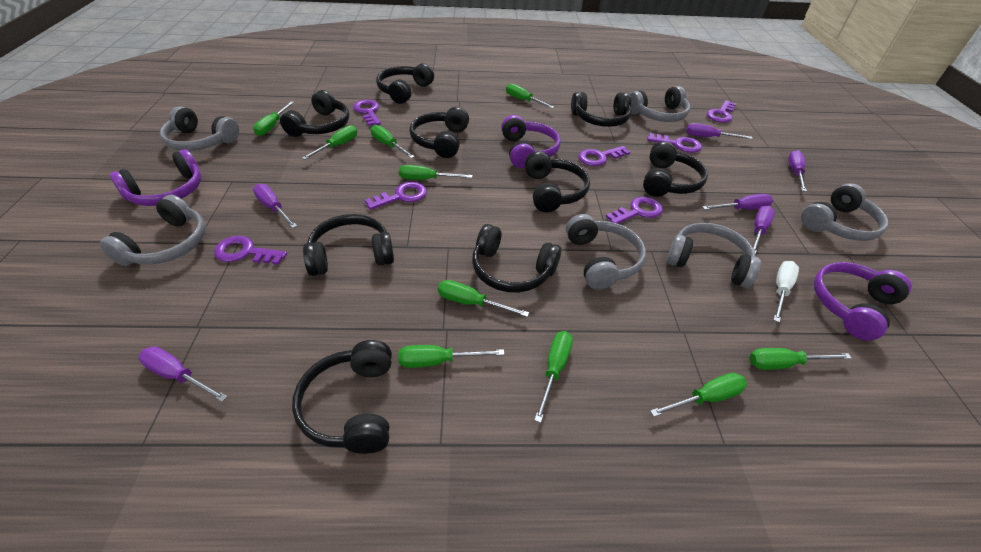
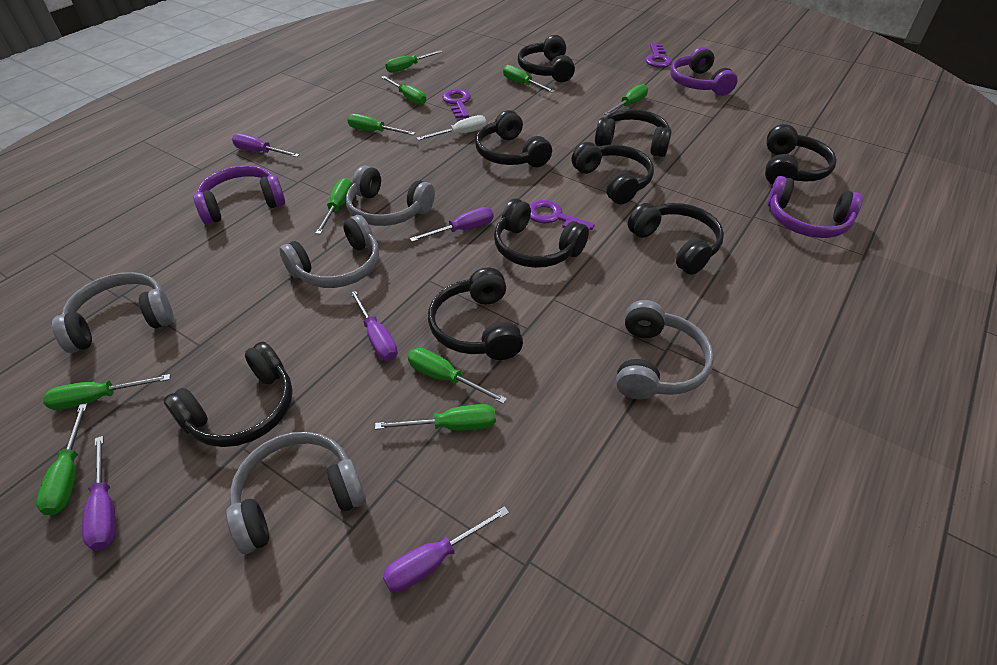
grey headphones: [100,195,206,266] [160,106,239,151] [566,214,646,290] [630,86,690,122] [667,223,761,288] [801,183,888,241] = 6 -> [52,272,174,353] [226,432,366,554] [279,215,379,288] [346,166,435,226] [616,300,714,400] = 5
purple key: [214,236,287,265] [353,100,381,126] [365,182,427,210] [578,146,630,166] [606,197,663,224] [648,133,702,153] [707,100,736,123] = 7 -> [442,89,471,119] [530,200,595,230] [645,43,672,68] = 3
purple screwdriver: [139,346,228,402] [253,184,297,228] [686,123,753,139] [702,194,773,210] [753,206,775,254] [788,150,807,192] = 6 -> [82,436,116,551] [232,134,300,157] [349,289,398,361] [382,506,509,592] [410,207,494,242] = 5

